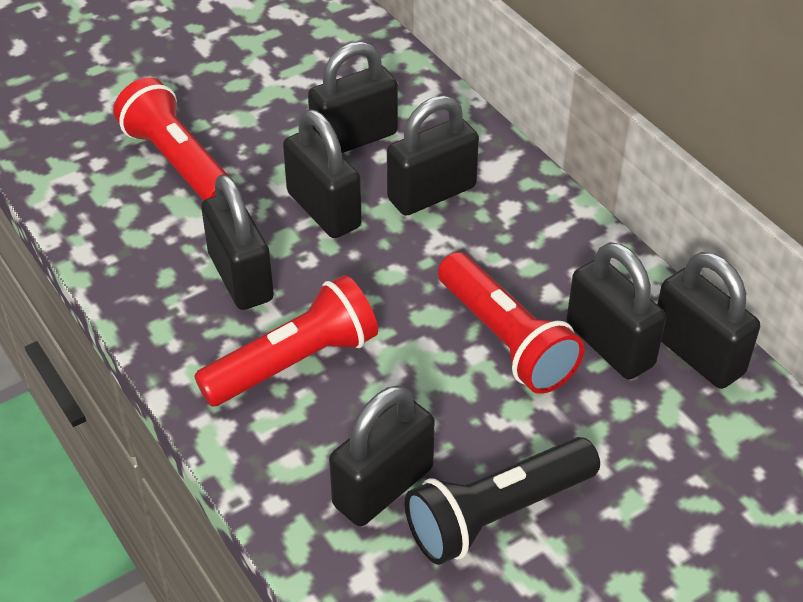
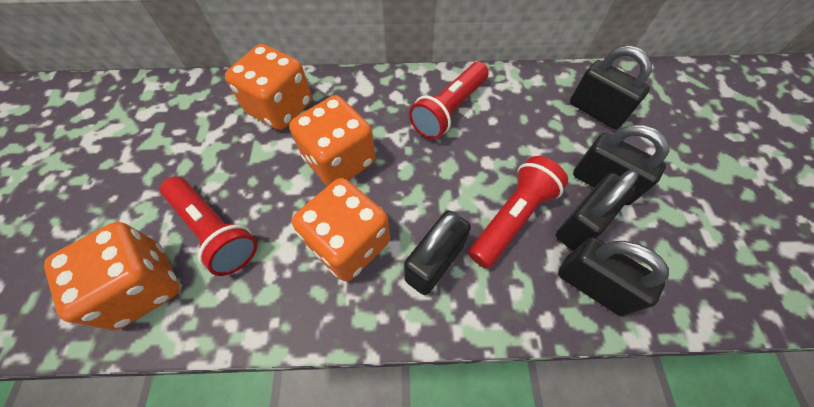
black flashlight: [404,437,600,565] = 1 -> none = 0
black padlock: [201,174,274,310] [283,110,362,238] [308,41,398,153] [329,385,435,526] [387,95,479,216] [567,242,666,380] [657,252,760,389] = 7 -> [404,210,471,295] [556,169,639,251] [558,237,669,316] [570,46,652,129] [573,125,669,205] = 5
orange dice: none = 0 -> [44,222,180,330] [225,44,312,130] [289,95,375,186] [292,178,390,282] = 4

